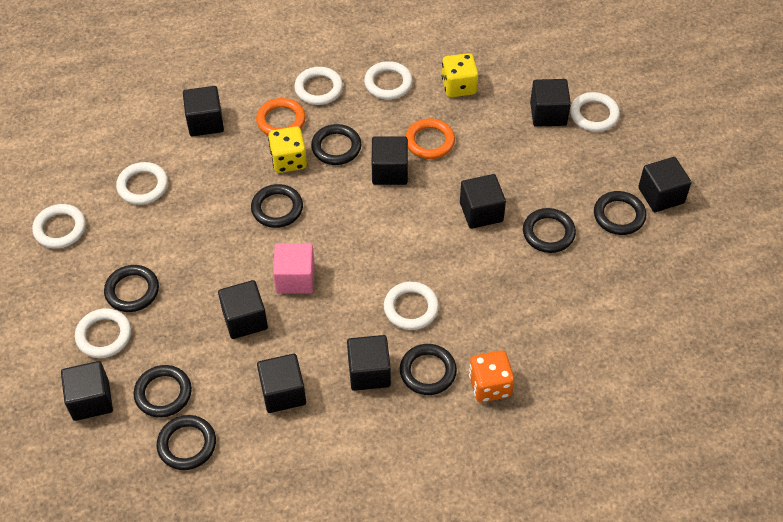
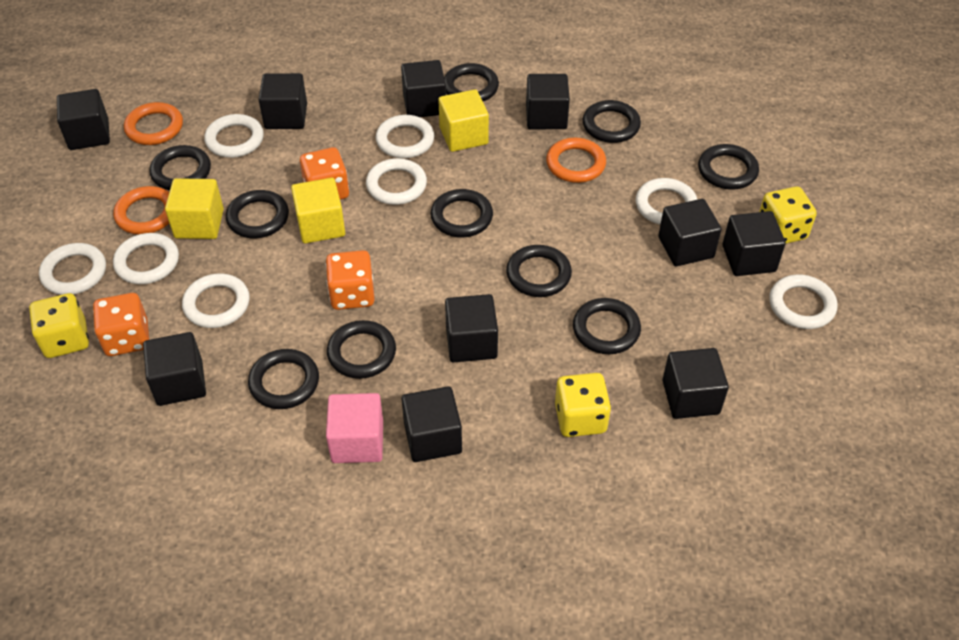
black cube: [61,361,113,421] [183,86,224,137] [218,280,268,339] [257,354,306,413] [347,335,391,391] [372,136,408,185] [460,174,506,229] [530,79,571,127] [638,157,691,212] = 9 -> [57,89,110,150] [143,332,206,406] [258,73,307,129] [401,60,446,117] [402,386,462,462] [445,294,498,362] [526,74,570,129] [658,199,722,266] [662,348,729,419] [723,211,786,276] = 10
black ring: [104,265,159,312] [133,365,192,418] [156,415,216,470] [251,184,303,228] [311,124,361,165] [400,344,457,395] [523,208,576,253] [594,191,646,235] = 8 -> [149,145,211,190] [226,190,289,238] [248,349,319,409] [327,320,396,379] [430,189,493,237] [444,63,499,101] [506,245,572,297] [573,298,641,354] [583,100,641,143] [698,144,759,190] = 10
orange dice: [469,350,514,403] = 1 -> [93,293,149,356] [300,147,349,200] [326,250,375,310] = 3
orange ring: [256,98,306,135] [405,118,455,159] = 2 -> [113,186,169,234] [124,102,183,145] [546,138,606,183] = 3
white ring: [32,204,86,248] [75,308,131,358] [116,162,168,205] [294,67,343,105] [364,61,413,99] [384,282,439,330] [570,92,620,132] = 7 -> [39,243,106,295] [113,233,179,284] [182,273,250,328] [204,114,264,158] [366,158,427,205] [376,115,435,158] [636,178,697,224] [769,274,837,329] = 8
yellow cube: none = 0 -> [165,178,224,239] [291,178,345,244] [438,89,489,152] = 3
yellow dice: [268,127,307,173] [442,53,478,97] = 2 -> [29,293,89,358] [555,373,611,437] [759,186,817,244] = 3

